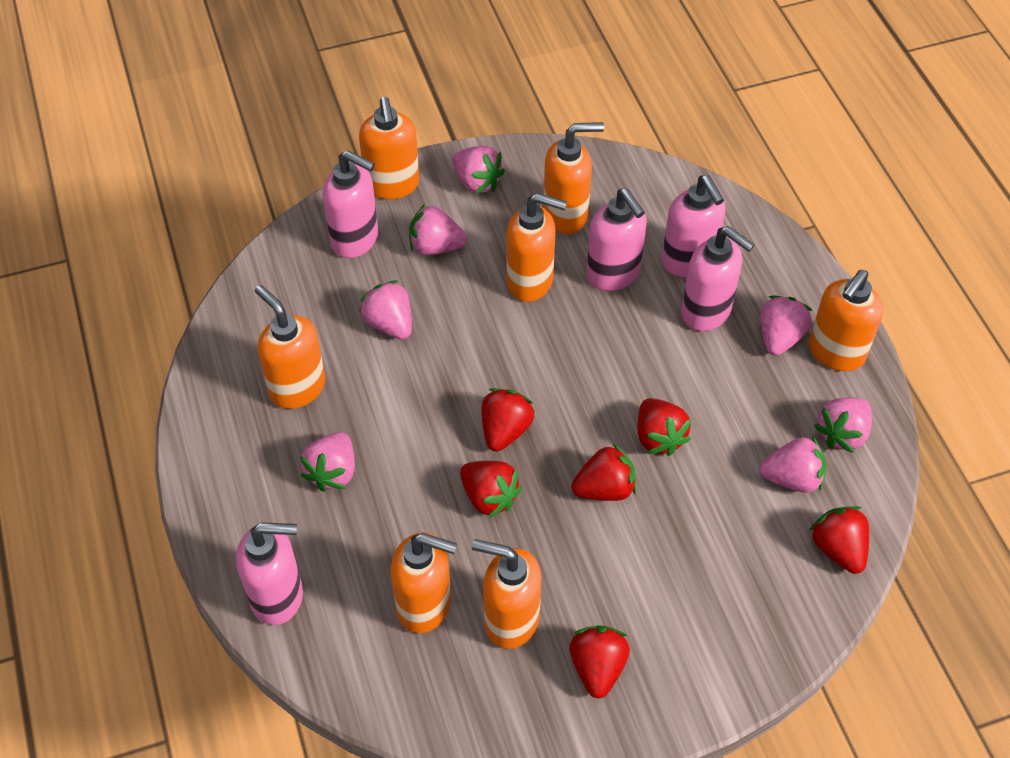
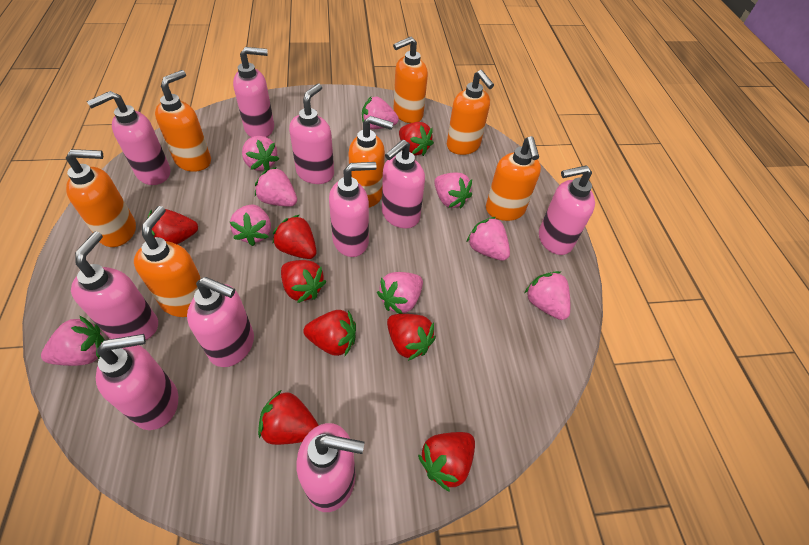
pink soap dispenser: [236,522,303,625] [322,150,378,258] [586,188,647,291] [662,175,726,277] [681,226,755,331] = 5 -> [71,231,158,340] [87,91,170,185] [96,334,178,430] [187,277,254,367] [233,47,274,137] [289,83,334,184] [296,423,364,512] [329,162,377,257] [382,139,425,228] [539,165,595,255] = 10
pink strawberry: [300,432,355,492] [359,280,412,340] [409,204,467,255] [452,146,505,194] [759,436,827,493] [760,296,812,356] [814,397,872,453] = 7 -> [41,315,105,366] [230,205,271,246] [242,136,279,171] [255,167,297,206] [362,97,399,129] [377,272,423,314] [434,173,472,208] [467,217,510,261] [525,271,570,320] = 9
red strawberry: [460,461,522,518] [481,388,535,451] [569,625,630,698] [571,443,636,501] [638,398,691,456] [809,506,869,574] = 6 -> [148,209,198,244] [258,390,319,445] [272,215,317,259] [281,260,327,303] [303,310,356,356] [387,314,436,361] [399,122,434,156] [418,432,475,492] = 8

